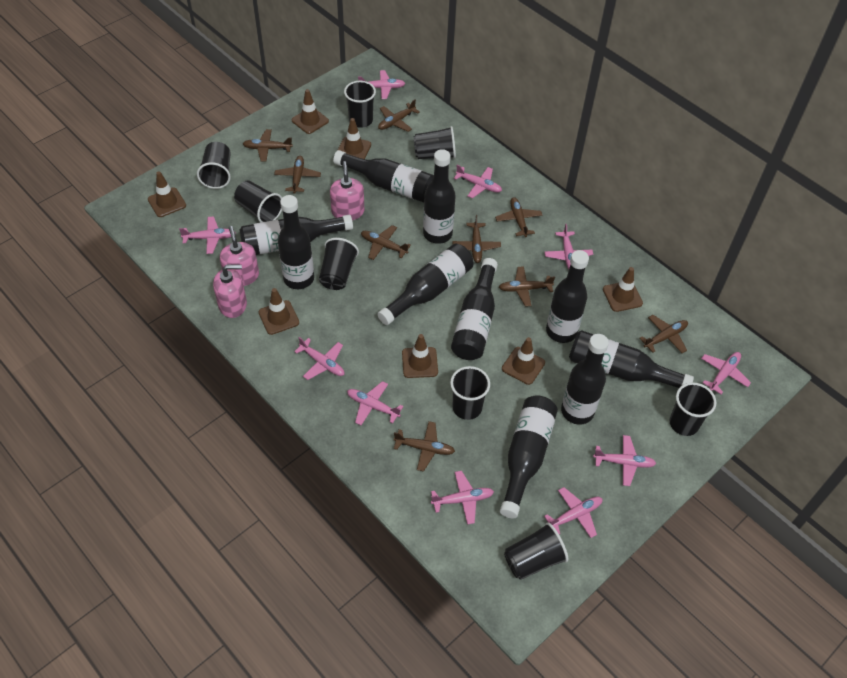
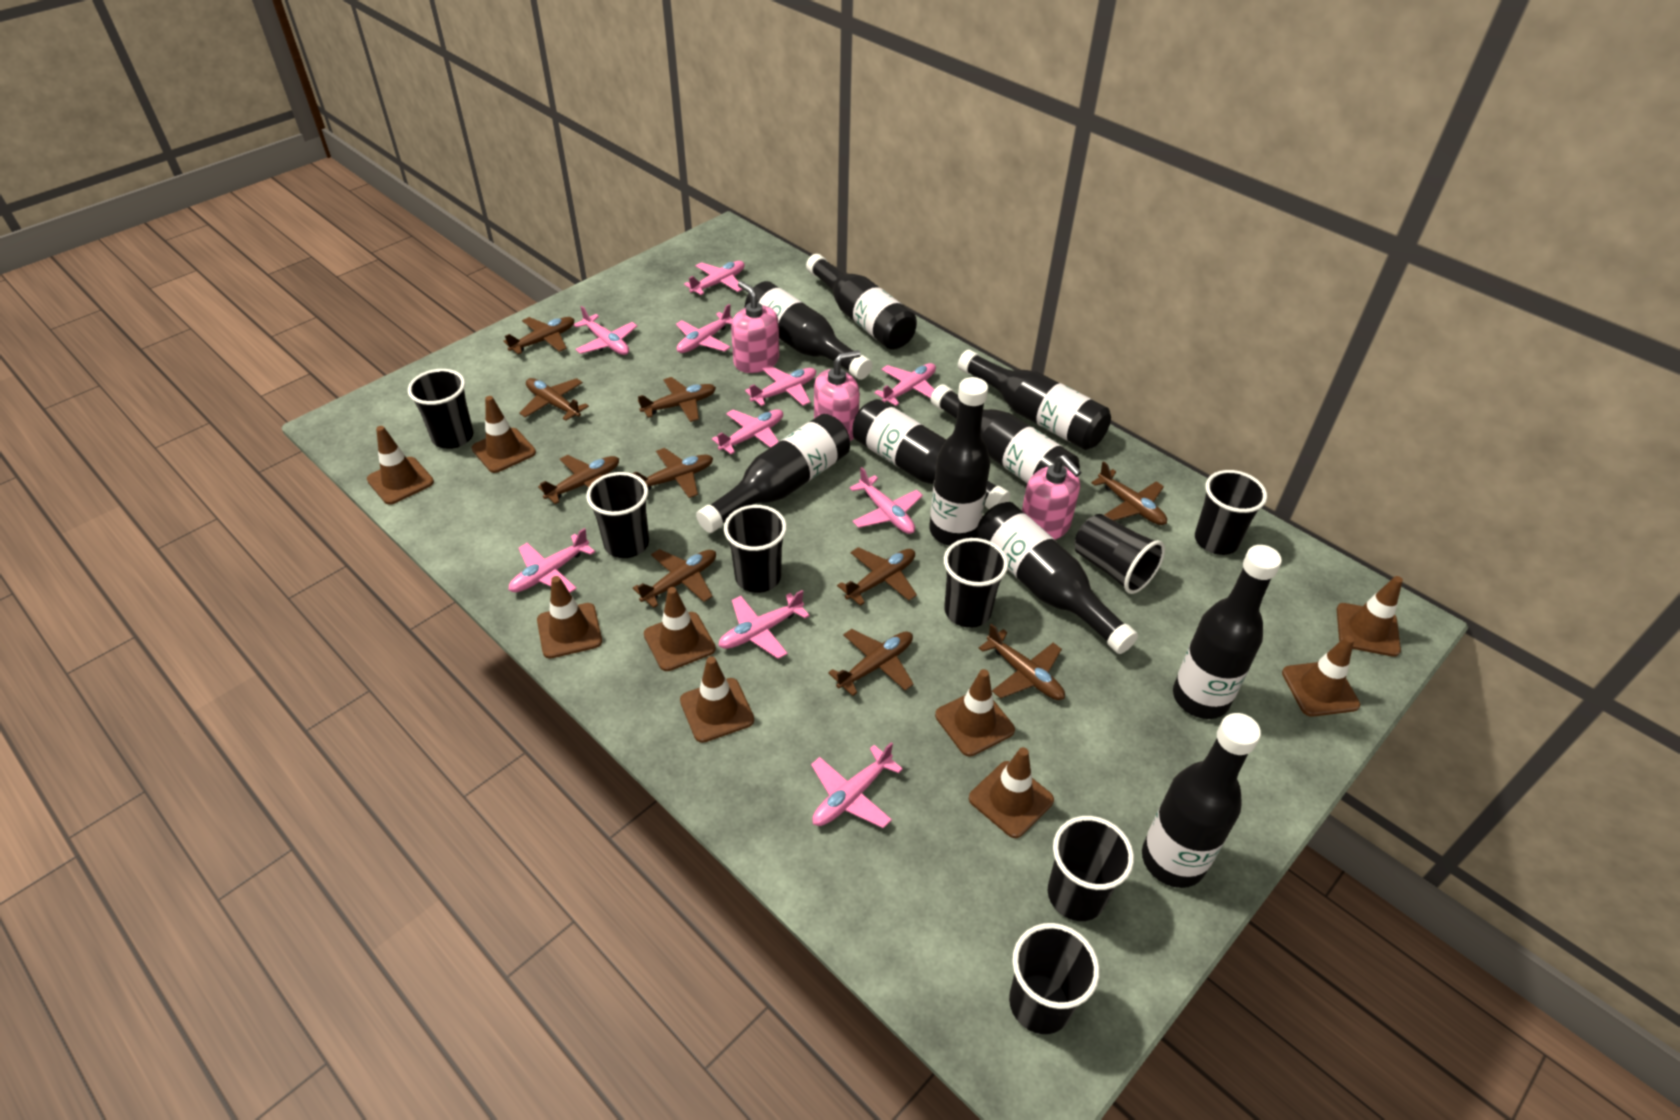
brown plane: [243,129,293,162] [274,156,321,194] [361,225,411,260] [378,99,419,132] [394,421,455,472] [453,215,501,263] [495,197,543,237] [499,266,555,307] [639,315,688,353] = 9 -> [504,317,574,354] [519,378,589,421] [538,455,619,504] [632,448,713,498] [633,549,716,608] [638,377,716,422] [828,629,914,696] [837,547,917,606] [979,624,1065,700] [1091,461,1167,525] = 10
brown traffic cone: [148,171,186,217] [259,288,299,335] [292,89,329,134] [337,118,371,159] [402,334,438,378] [502,337,545,385] [603,267,643,312] = 7 -> [367,426,434,505] [472,396,536,473] [537,576,602,659] [644,587,716,671] [680,656,754,743] [935,669,1015,756] [969,747,1054,838] [1282,635,1360,717] [1337,576,1403,657] = 9

